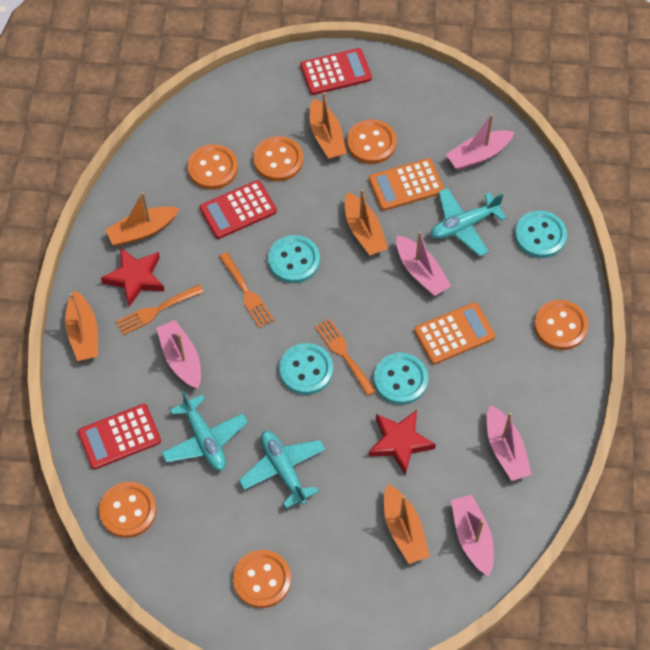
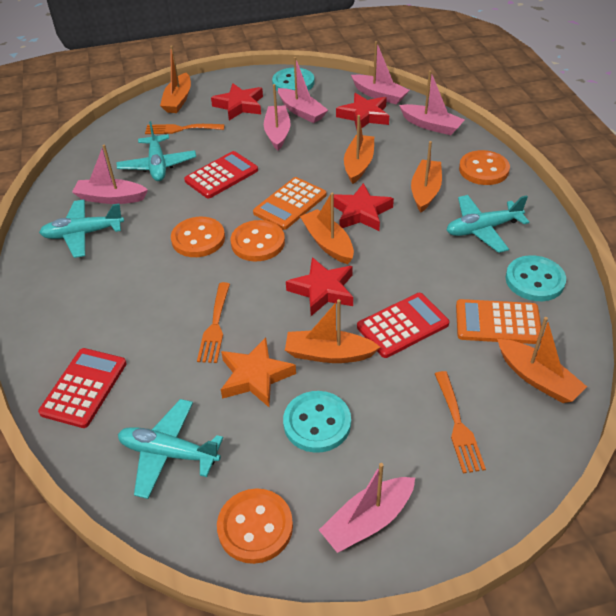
orange boat: [65,290,98,361] [105,192,180,246] [310,92,347,159] [345,189,388,255] [384,484,430,564] = 5 -> [160,45,191,113] [285,299,380,363] [300,192,354,264] [344,115,374,184] [411,141,442,212] [497,317,587,403] = 6
orange button: [99,482,156,538] [188,144,238,190] [233,550,291,608] [253,136,303,181] [347,119,397,164] [534,300,588,350] = 6 -> [171,217,225,257] [217,488,293,564] [231,220,285,261] [459,150,510,185] = 4
orange star: none = 0 -> [221,338,296,407] = 1
pink boat: [156,320,201,389] [396,231,451,296] [446,114,514,170] [451,495,494,576] [487,405,532,481] = 5 -> [72,144,148,204] [264,84,290,151] [278,57,328,123] [319,463,415,553] [351,41,410,104] [399,70,464,135] = 6
red star: [101,247,164,307] [368,410,436,475] = 2 -> [211,83,263,120] [286,257,353,316] [334,183,394,231] [336,93,389,130] = 4
turquoise button: [268,235,320,283] [279,343,333,395] [374,353,428,405] [515,211,567,258] = 4 -> [272,68,314,91] [283,391,351,453] [505,255,566,301] = 3
turquoise plane: [161,391,248,471] [239,431,326,508] [431,188,506,256] = 3 -> [39,200,124,258] [116,121,196,181] [118,399,223,499] [447,195,529,253] = 4

